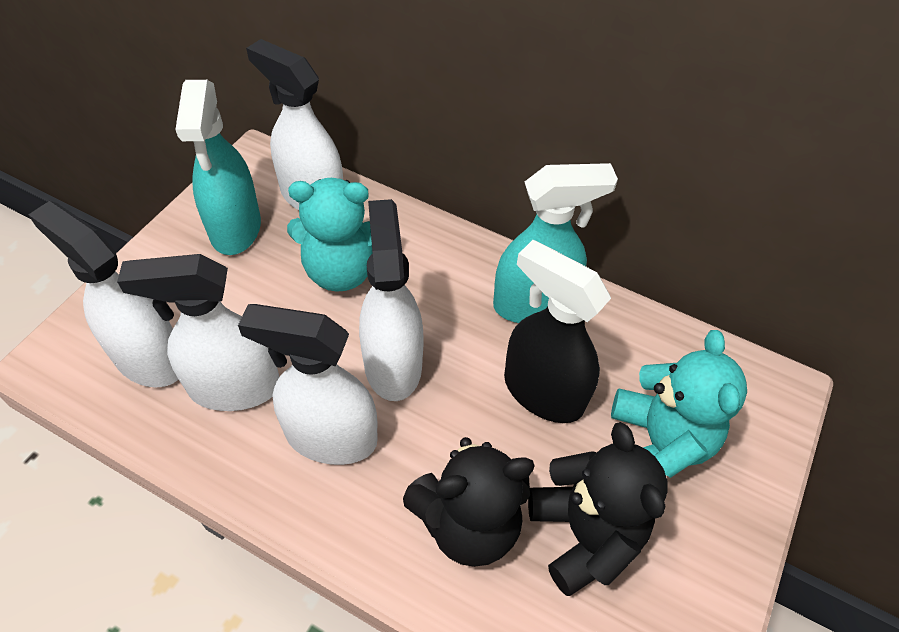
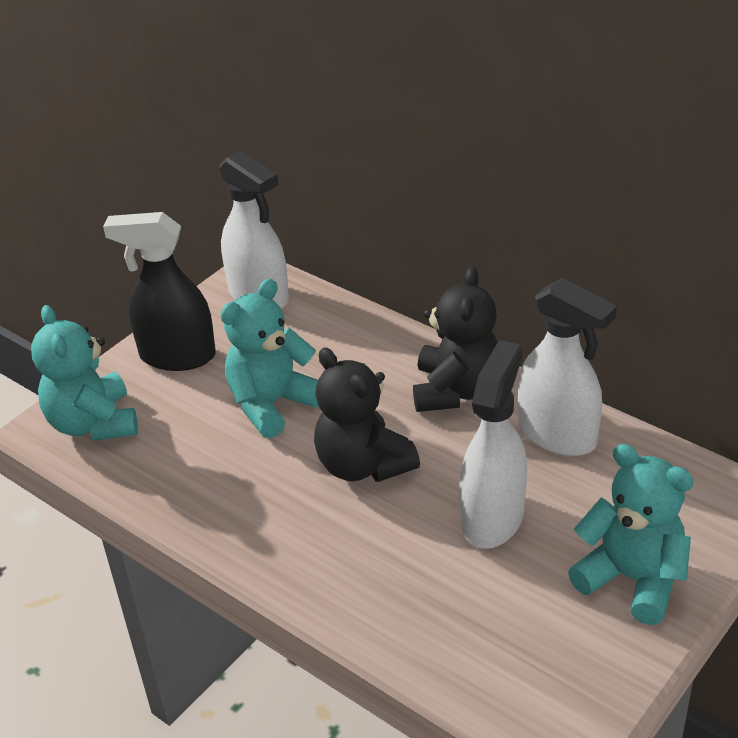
turquoise spray bottle: [175,80,261,255] [493,163,618,323] = 2 -> none = 0
turquoise teddy bear: [287,178,373,292] [611,330,747,478] = 2 -> [31,305,138,441] [220,279,319,438] [568,444,694,625] = 3
white spray bottle: [28,201,178,388] [117,254,279,411] [238,304,378,465] [246,39,343,210] [359,199,424,401] = 5 -> [219,150,289,309] [459,340,527,549] [518,278,617,456] = 3

